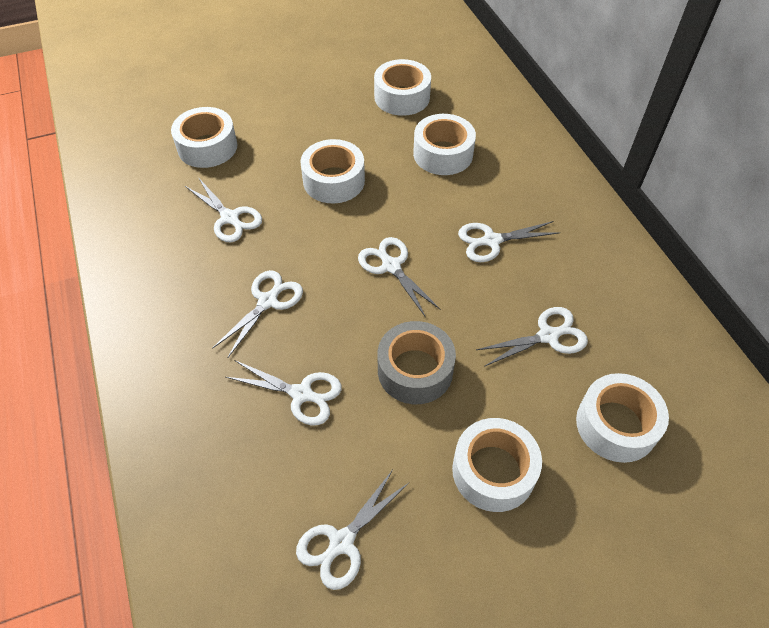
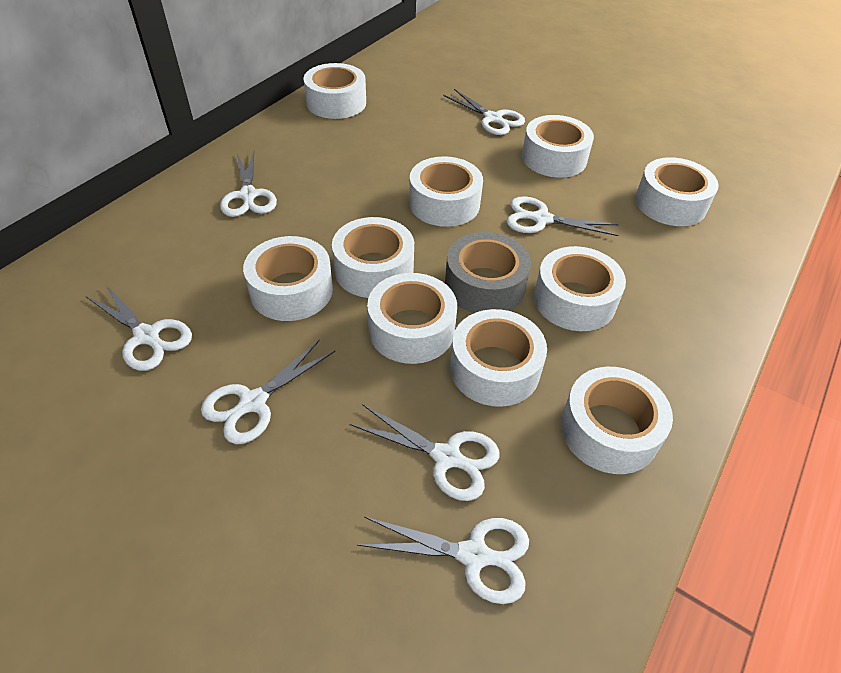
white tape: [171,107,237,168] [300,139,365,203] [374,59,431,116] [413,114,476,175] [452,418,542,512] [576,373,669,463] = 6 -> [243,236,333,321] [303,63,366,119] [332,217,414,298] [367,273,457,364] [409,156,483,227] [450,309,547,407] [522,115,594,178] [534,246,626,331] [561,367,673,474] [635,157,719,226] = 10

